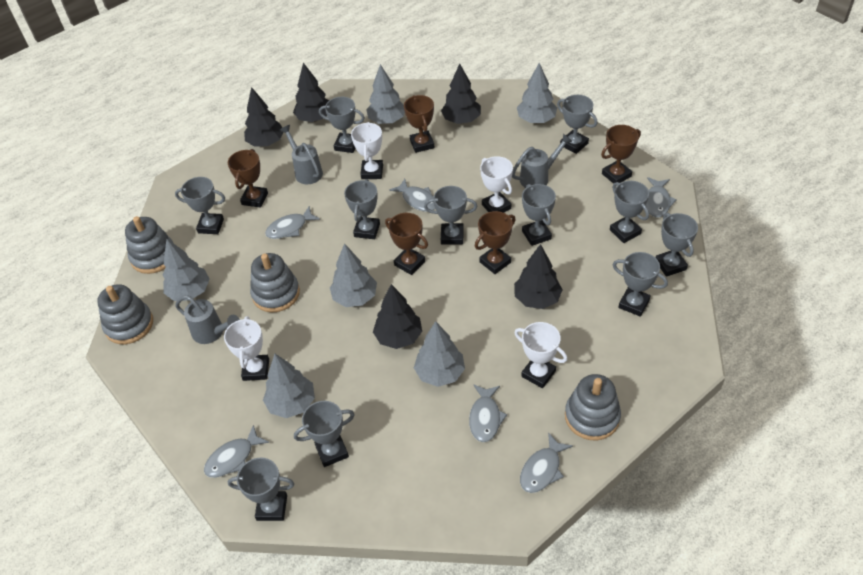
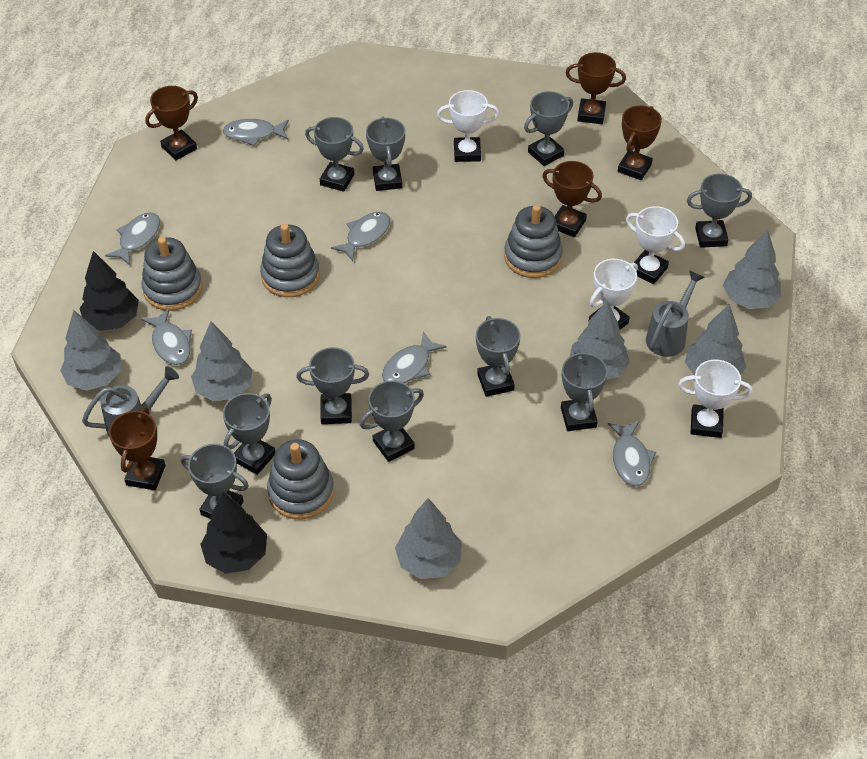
black tree: [244,87,283,147] [293,63,329,122] [373,284,422,349] [441,63,481,124] [514,244,563,309] = 5 -> [79,251,139,331] [200,492,267,574] = 2
grey trophy: [175,177,225,234] [228,457,294,521] [294,401,355,467] [319,97,365,153] [344,179,380,239] [424,186,477,245] [522,184,556,246] [557,95,597,154] [610,181,649,243] [613,252,668,317] [656,213,698,277] = 11 -> [181,444,249,519] [223,393,276,475] [296,347,369,424] [305,117,364,192] [360,381,424,462] [366,117,405,191] [476,316,520,397] [524,91,573,166] [561,350,608,431] [687,173,752,248] = 10
grey watering can: [175,295,240,344] [280,125,323,184] [512,134,572,188] = 3 -> [82,366,179,436] [646,270,705,357] = 2

